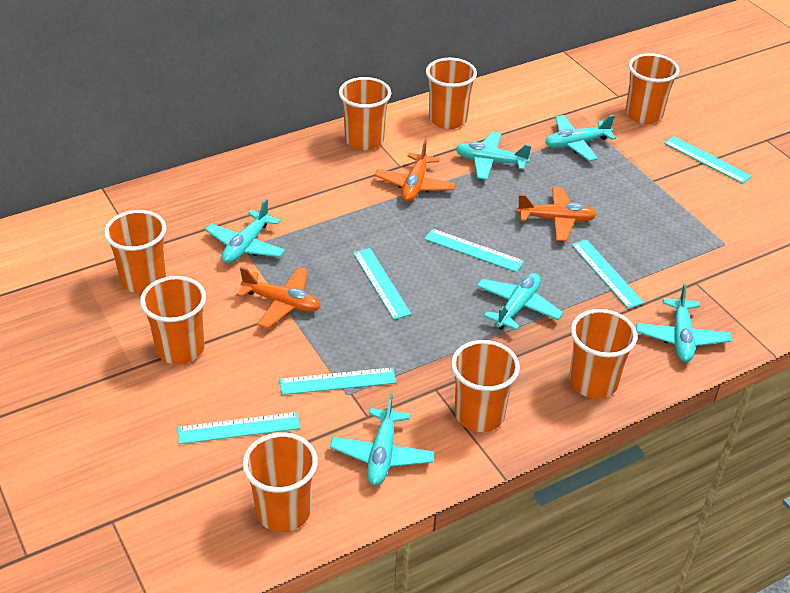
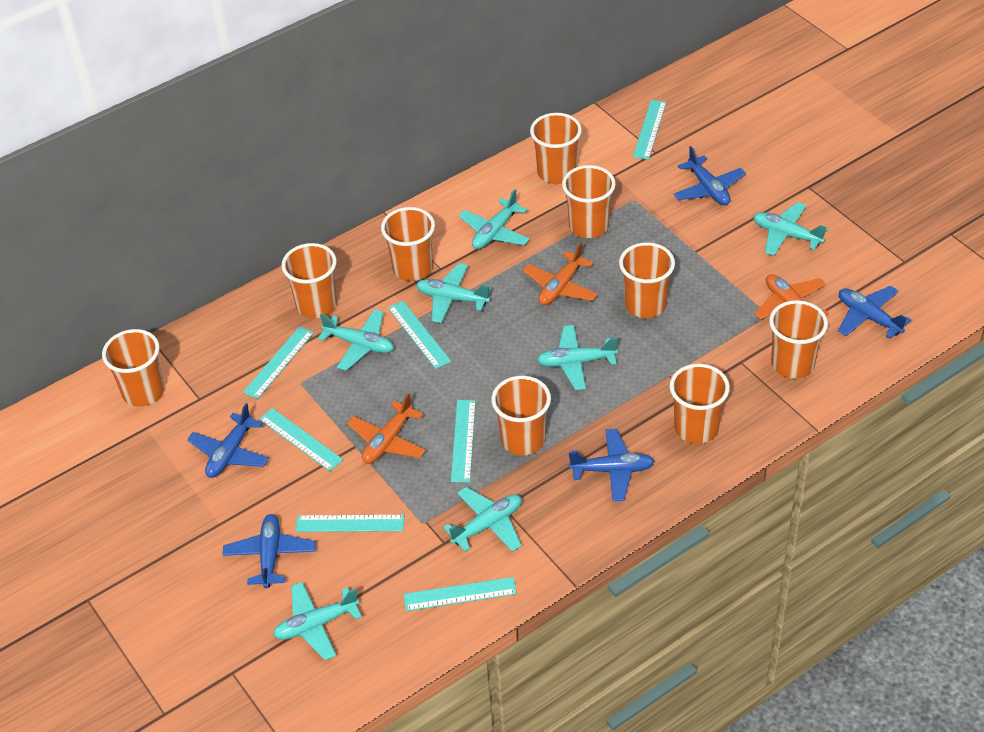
blue plane: none = 0 -> [187,403,269,478] [222,514,316,588] [569,429,655,502] [674,146,746,205] [838,286,911,339] = 5
orange cup: [104,210,166,293] [140,276,206,364] [242,432,318,532] [339,77,391,150] [426,58,477,129] [451,340,520,432] [569,309,637,399] [626,53,679,124] = 8 -> [102,329,164,407] [281,243,337,318] [381,207,435,281] [491,376,551,456] [530,113,582,184] [562,165,616,238] [619,242,675,318] [669,363,730,444] [769,300,828,379] = 9
turquoise plane: [205,199,286,264] [330,394,435,486] [455,132,532,180] [477,273,563,330] [545,115,616,161] [636,284,732,362] = 6 -> [273,582,362,660] [318,309,394,371] [416,263,492,323] [443,487,522,552] [459,190,530,249] [537,325,618,390] [753,202,827,256] = 7
turquoise ruler: [178,412,300,444] [280,367,396,395] [353,248,412,320] [424,228,524,272] [571,240,644,309] [664,136,752,184] = 6 -> [243,326,314,399] [259,408,343,471] [296,515,404,532] [388,301,451,369] [404,577,517,611] [451,400,476,482] [633,100,666,160] = 7

